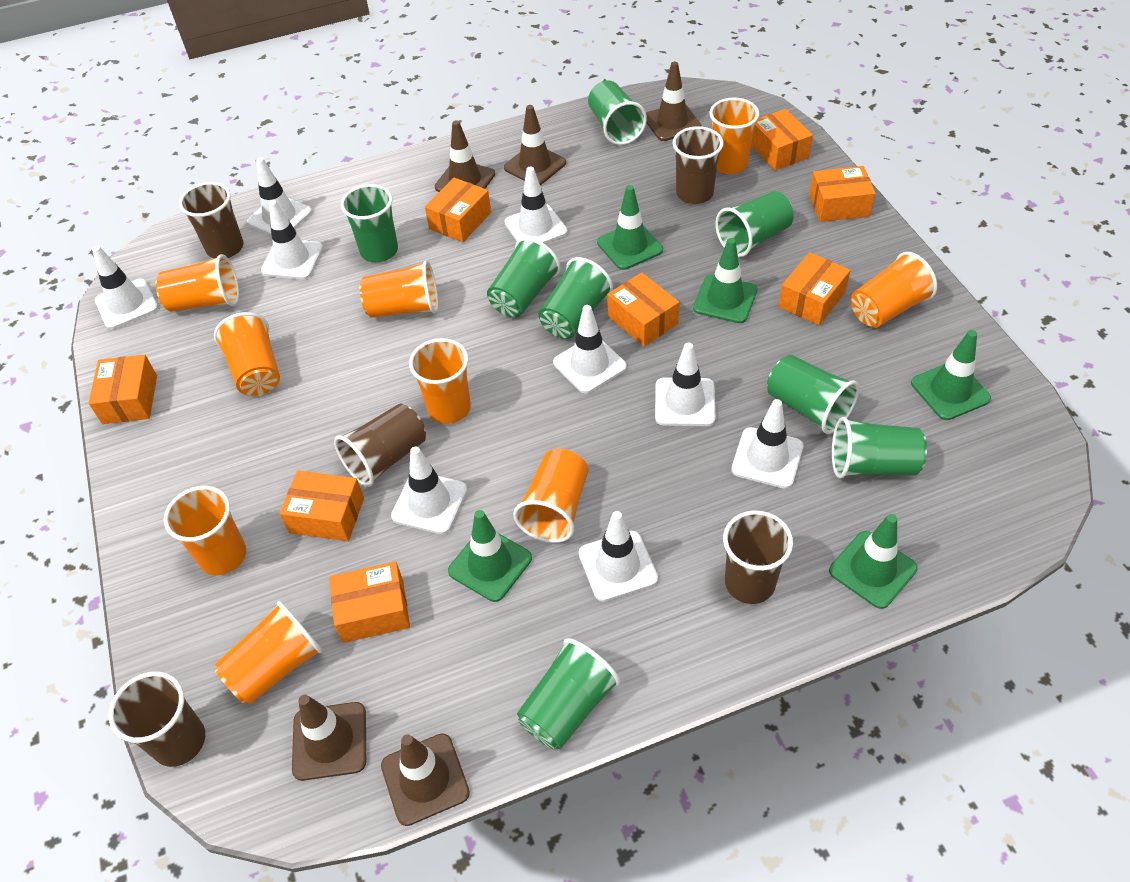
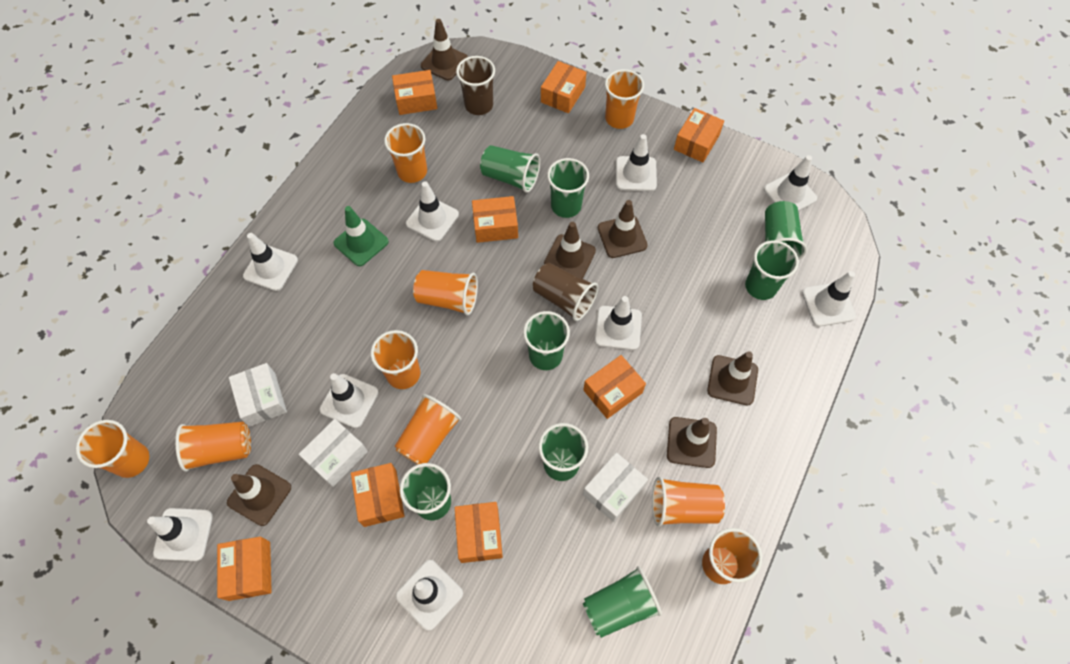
brown cup: [109,671,205,767] [179,182,243,258] [334,404,426,487] [673,126,723,204] [723,510,793,604] = 5 -> [456,56,495,115] [533,263,598,321] = 2
brown traffic cone: [292,695,366,781] [381,733,470,826] [434,120,495,192] [504,105,566,185] [646,62,702,141] = 5 -> [227,464,291,526] [421,19,468,81] [544,222,596,279] [598,200,648,258] [667,417,717,468] [707,351,758,405] = 6
green traffic cone: [448,510,532,602] [597,185,663,270] [693,238,758,323] [829,514,917,609] [911,330,991,420] = 5 -> [334,206,389,266] = 1
white box: none = 0 -> [229,363,287,427] [299,419,368,487] [583,452,648,522] = 3

